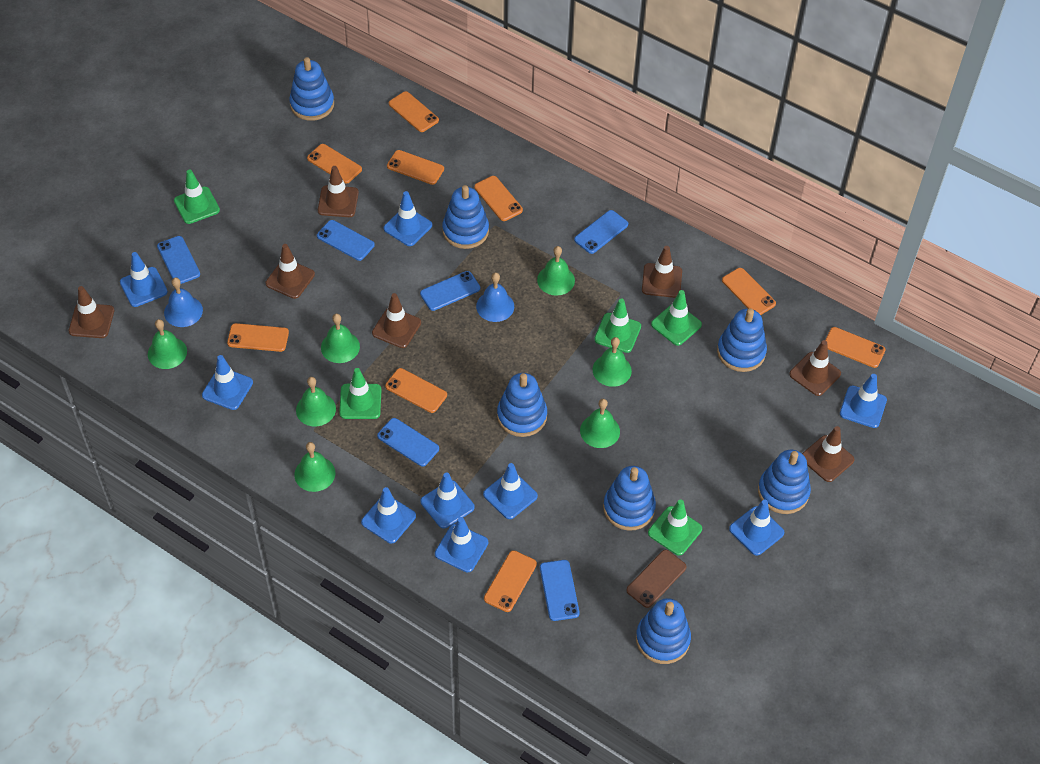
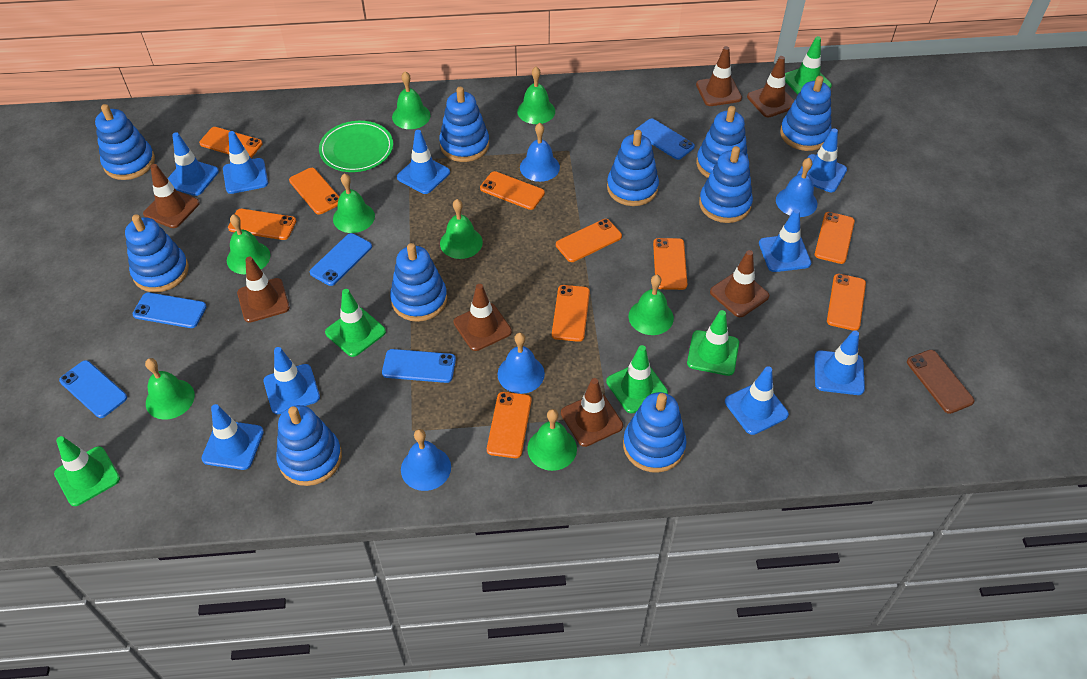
blue bell: [164,277,203,327] [476,272,514,322] = 2 -> [401,429,451,491] [498,333,545,394] [520,123,560,182] [776,158,817,217] = 4
blue phone: [157,236,200,284] [317,220,375,261] [377,418,439,467] [420,271,480,311] [540,560,580,621] [574,210,628,254] = 6 -> [59,360,127,418] [132,292,207,328] [310,233,372,286] [382,349,456,383] [635,118,695,160] = 5
blue stacking toy: [289,57,334,121] [442,185,489,249] [497,373,547,437] [603,466,656,531] [636,598,691,664] [717,308,767,372] [758,450,811,514] = 7 -> [95,104,155,180] [125,214,189,292] [276,405,342,486] [390,243,447,322] [439,87,489,162] [607,130,659,206] [623,392,687,473] [696,106,748,178] [699,146,753,223] [780,76,832,151] = 10
green bell: [148,319,187,369] [294,442,335,492] [296,377,336,426] [321,314,360,363] [537,246,575,296] [580,399,620,448] [593,337,632,387] = 7 -> [145,358,195,420] [227,214,270,274] [333,173,375,233] [392,71,431,129] [440,199,483,259] [517,67,555,124] [527,409,577,471] [629,275,674,335] = 8
green plate: none = 0 -> [319,121,393,172] = 1
orange phone: [227,323,289,352] [307,144,362,184] [385,368,447,413] [387,150,444,185] [389,91,439,132] [474,176,523,221] [484,550,537,612] [722,268,776,315] [825,327,886,368] = 9 -> [199,127,263,158] [228,209,296,240] [289,168,339,215] [480,171,545,210] [487,392,532,458] [552,285,590,342] [556,219,622,262] [653,238,687,290] [815,212,855,264] [827,274,866,331] = 10

